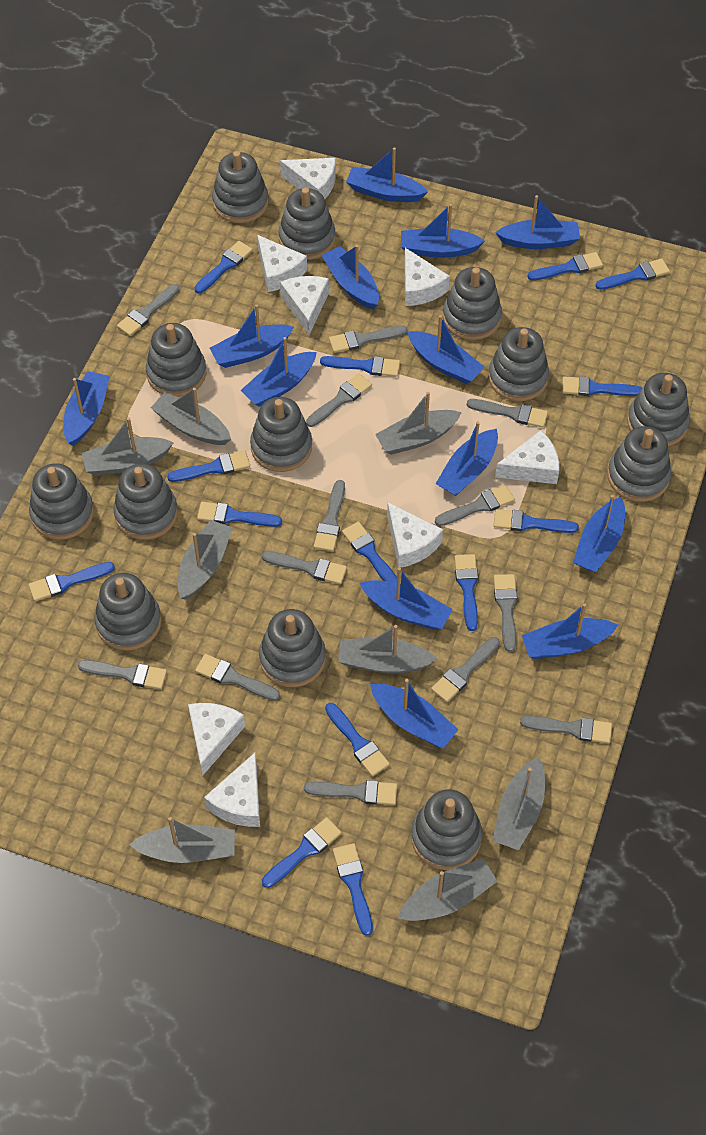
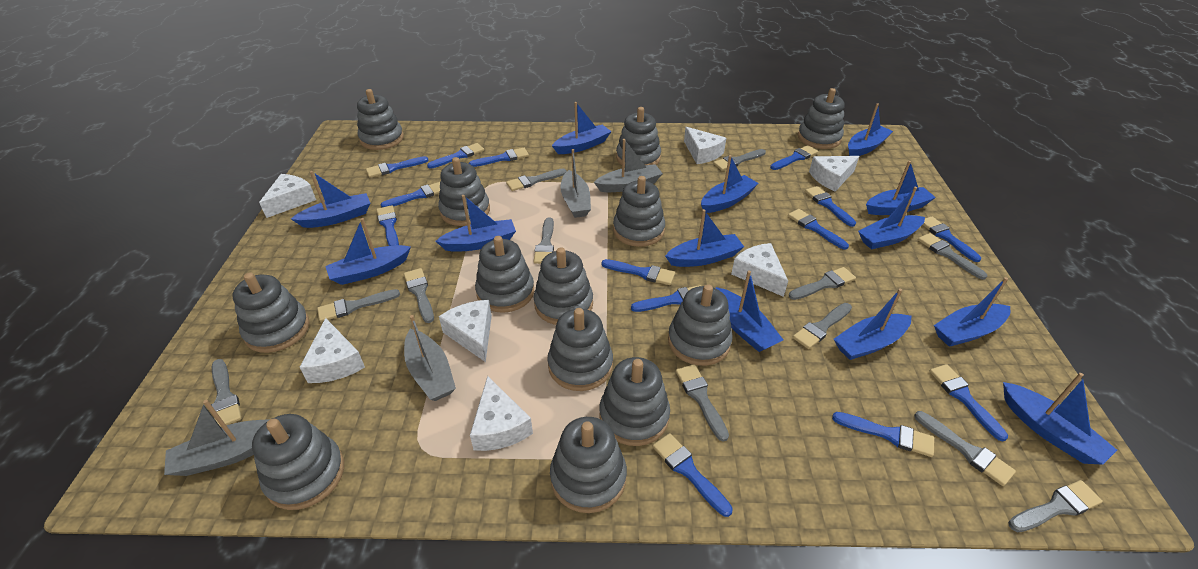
grey boat: [82,418,174,476] [129,817,235,863] [151,388,231,445] [178,520,232,599] [338,625,437,673] [375,392,462,455] [398,858,498,921] [493,757,545,850] = 8 -> [164,400,269,476] [404,315,456,401] [560,149,591,218] [594,139,663,192] = 4
grey brush: [78,660,167,689] [117,284,179,336] [195,654,280,701] [262,551,347,584] [304,780,397,805] [306,373,372,427] [314,480,345,551] [329,326,407,353] [431,637,500,702] [435,485,515,526] [467,399,548,428] [494,574,518,652] [520,716,612,744] = 13 -> [211,359,242,427] [317,289,400,322] [404,268,434,323] [506,168,567,191] [533,217,554,264] [676,364,729,442] [713,149,766,171] [789,267,856,300] [793,303,852,349] [914,411,1016,486] [918,233,987,280] [1008,480,1103,532] = 12
white cheese: [188,703,245,776] [204,753,260,827] [257,235,307,292] [280,158,336,199] [280,276,329,335] [387,503,443,568] [404,248,450,306] [495,430,559,484] = 8 -> [259,174,316,218] [299,318,365,383] [439,300,492,362] [470,376,533,451] [684,127,726,164] [731,243,788,297] [809,156,859,191] = 7

